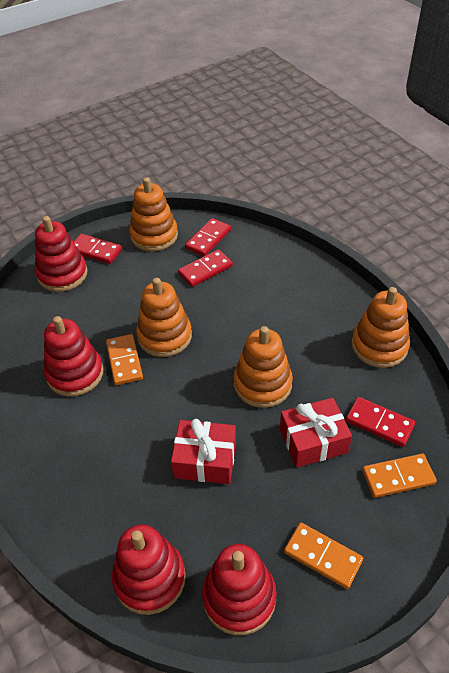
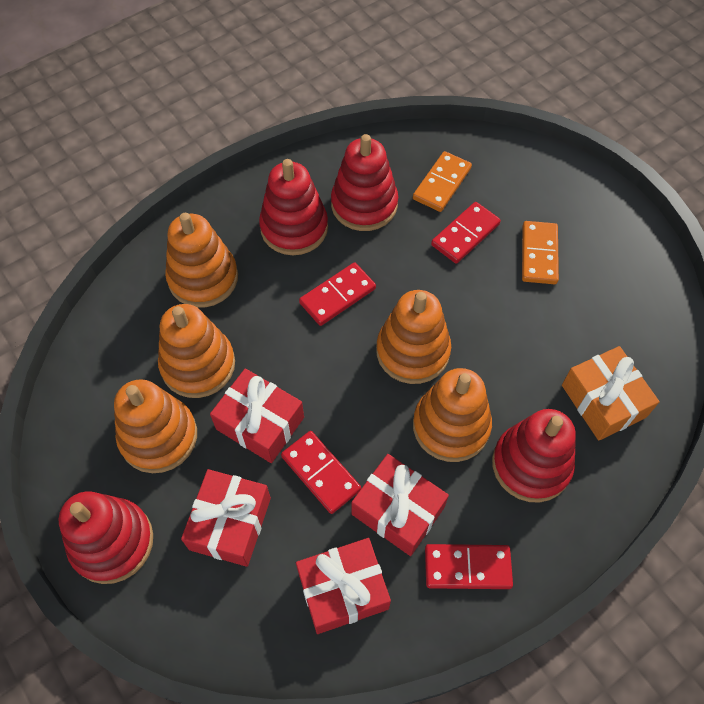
orange domino: [106,334,143,385] [284,523,363,589] [362,454,437,498] = 3 -> [413,151,472,212] [522,221,559,284] = 2
orange gift: none = 0 -> [562,346,660,441] = 1
orange stacking toy: [129,177,178,252] [136,278,192,357] [234,326,293,408] [352,287,410,368] = 4 -> [114,379,197,473] [158,304,235,398] [165,213,238,308] [376,290,451,384] [413,368,492,462] = 5
red gift: [171,419,236,484] [280,398,352,468] = 2 -> [181,469,271,567] [210,368,304,463] [296,538,391,634] [352,454,449,556] = 4

